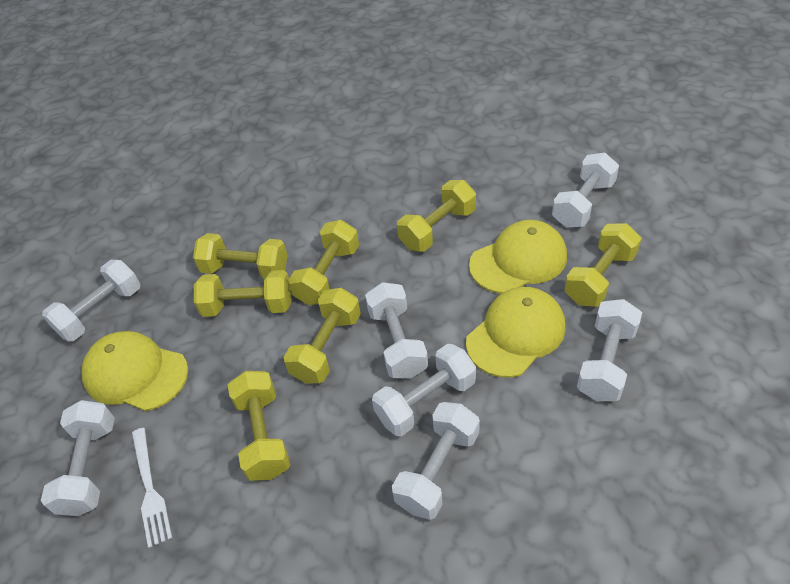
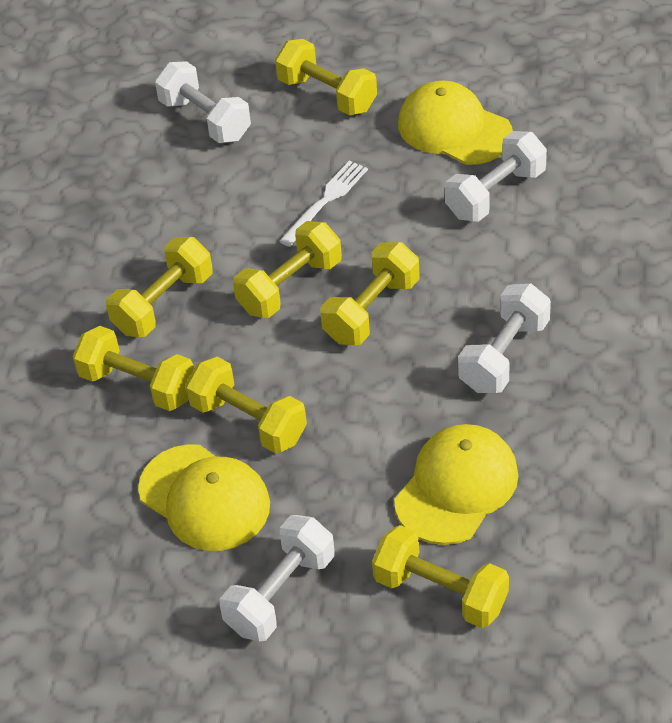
white dumbbell: [41,400,115,516] [42,260,141,341] [365,282,428,379] [372,344,476,437] [392,402,480,520] [552,153,619,228] [577,299,642,401] = 7 -> [155,61,251,143] [220,515,335,642] [445,131,547,222] [458,284,551,393] = 4

